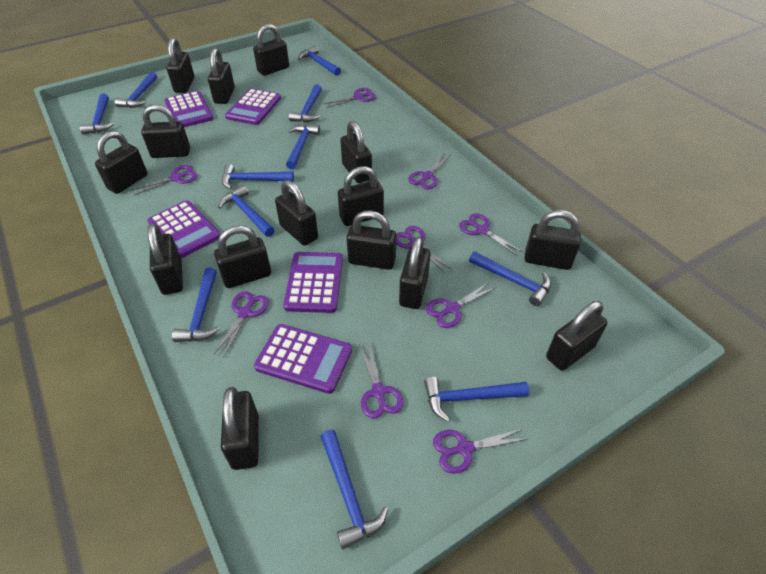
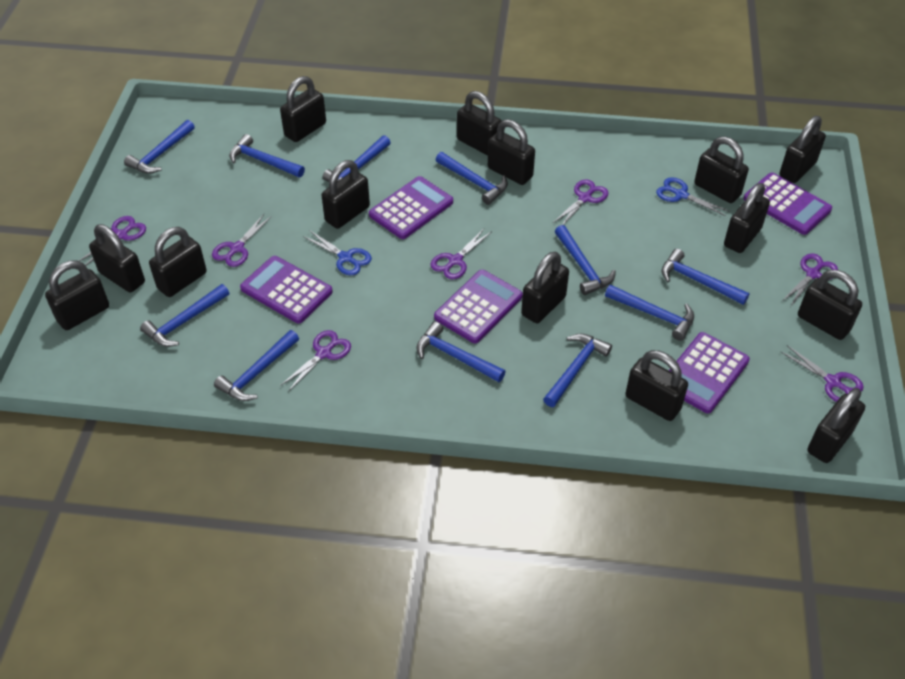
black padlock: [95,131,148,194] [141,104,190,158] [147,223,183,295] [167,38,194,93] [208,48,235,104] [214,225,271,288] [221,387,259,470] [253,24,289,76] [275,180,318,246] [338,166,384,226] [340,121,372,183] [347,211,397,270] [399,237,431,309] [524,210,581,270] [546,301,607,371] = 15 -> [45,261,109,330] [89,224,145,292] [149,227,207,297] [280,76,326,142] [321,160,370,229] [457,91,502,156] [488,119,535,185] [521,251,569,323] [625,350,688,421] [694,136,749,203] [724,183,770,253] [779,116,826,183] [798,270,862,340] [807,388,865,463] = 14
blue scissors: none = 0 -> [303,230,372,275] [656,177,730,216] = 2
purple scissors: [132,165,198,195] [214,292,269,358] [324,88,376,108] [359,341,404,419] [396,226,452,273] [408,153,450,189] [426,282,496,328] [433,428,529,474] [459,213,522,256] = 9 -> [79,216,146,266] [212,214,272,267] [280,330,351,392] [430,229,491,279] [553,179,609,225] [781,345,864,402] [782,254,838,306] = 7

